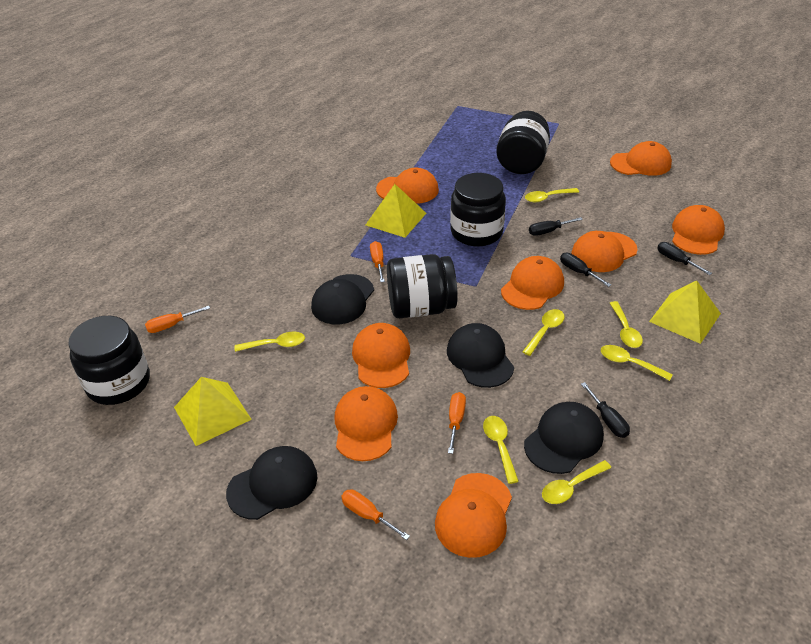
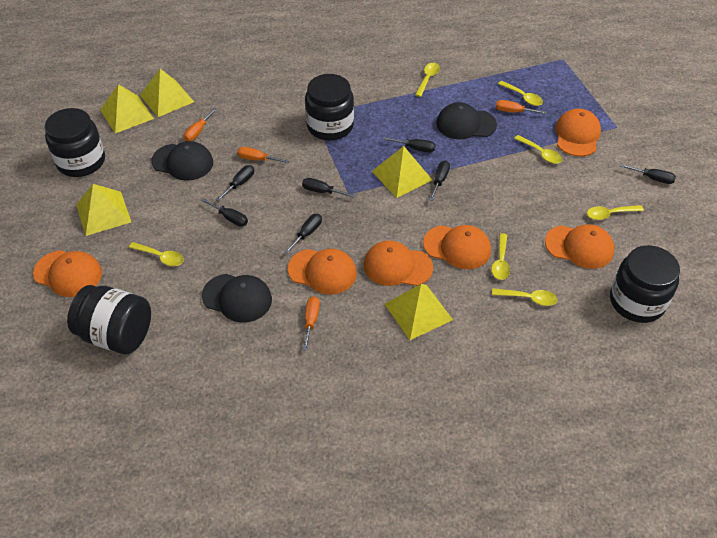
black cap: [226,446,317,520] [311,274,374,324] [447,323,514,388] [524,402,604,474] = 4 -> [151,141,213,181] [202,274,272,323] [436,102,497,139] = 3
black screwdriver: [529,217,583,236] [560,253,611,287] [581,382,630,438] [657,242,712,275] = 4 -> [201,198,248,227] [216,165,254,202] [284,214,322,254] [302,178,355,198] [383,137,436,153] [429,161,450,201] [620,164,676,184] = 7
orange cap: [334,386,398,461] [352,323,410,388] [376,168,439,204] [435,473,512,558] [501,256,564,310] [571,231,638,272] [610,141,672,176] [672,205,725,255] = 8 -> [33,250,102,297] [288,249,357,295] [364,241,433,286] [423,225,491,269] [545,224,614,269] [555,109,601,157] = 6
yellow pyramid: [174,377,252,446] [366,184,426,238] [649,280,721,344] = 3 -> [76,184,131,236] [100,84,154,134] [140,69,194,117] [372,146,432,198] [385,284,453,340] = 5

